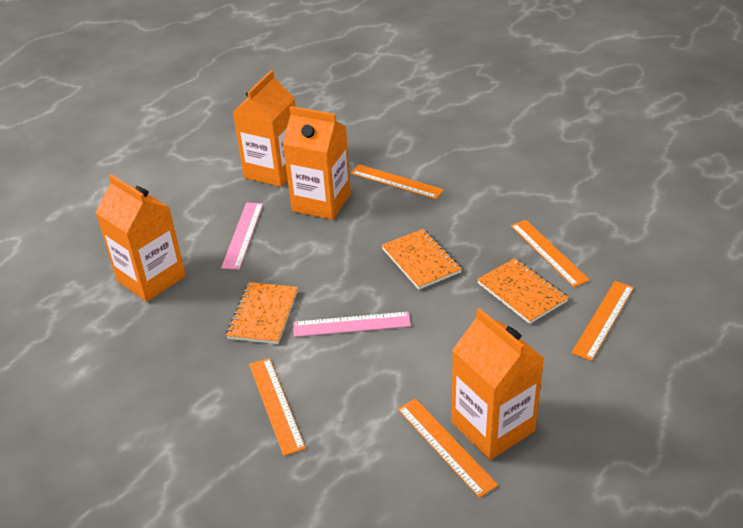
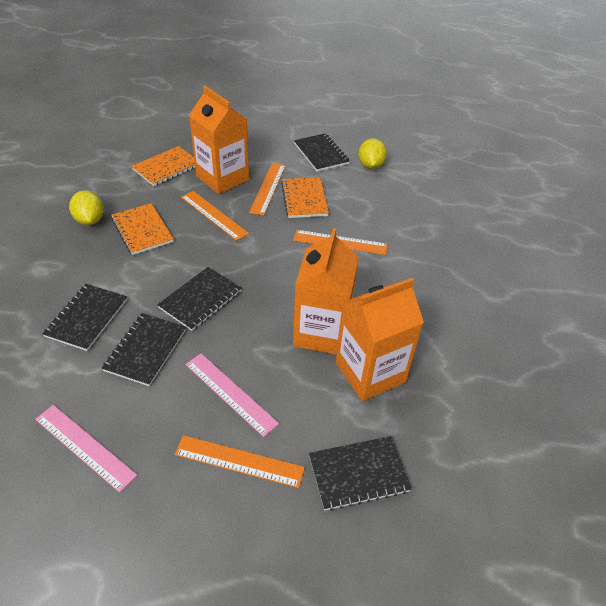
black notebook: none = 0 -> [42,284,127,351] [102,313,186,386] [157,267,241,331] [294,133,350,172] [309,436,411,511] = 5
orange carton: [95,174,186,302] [233,70,295,187] [283,106,351,220] [451,308,544,460] = 4 -> [189,86,249,194] [293,228,359,355] [336,278,424,401] = 3
orange ruler: [249,358,306,456] [351,164,444,199] [398,398,498,498] [511,220,590,287] [571,281,634,361] = 5 -> [175,435,305,488] [181,191,249,241] [249,163,286,216] [293,230,388,255] = 4
yellow lemon: none = 0 -> [69,190,104,225] [358,138,387,169] = 2

